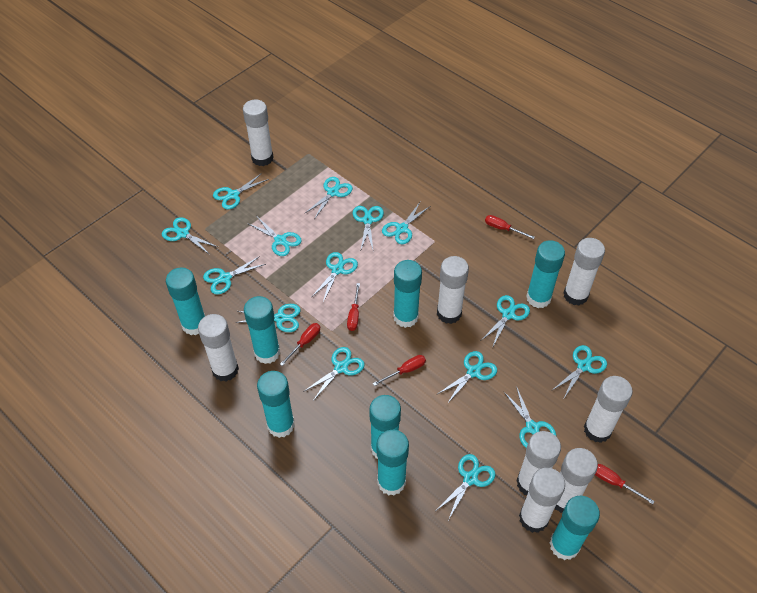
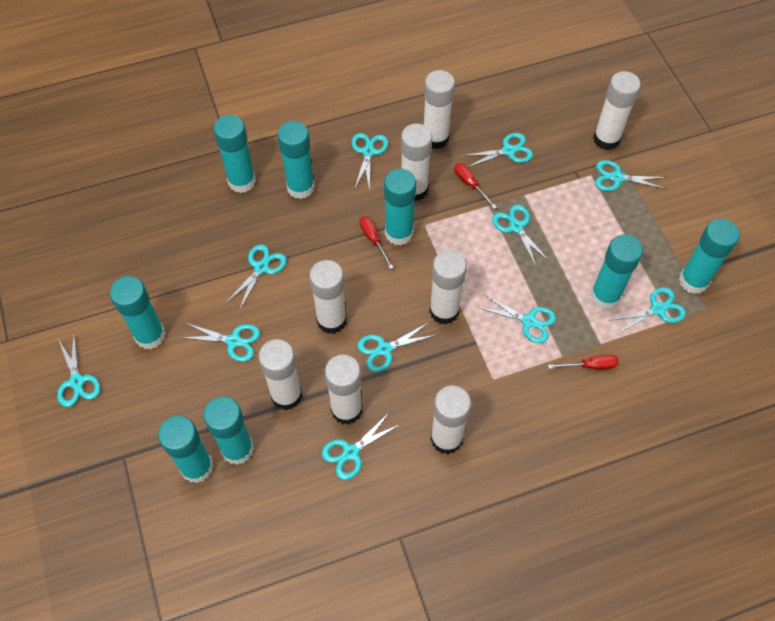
red screwdriver: [280,323,320,366] [347,283,360,331] [373,355,426,386] [485,215,535,239] [595,464,655,504] = 5 -> [359,216,394,269] [454,163,497,209] [548,355,619,370] = 3
turquoise scissors: [162,217,218,255] [203,256,266,294] [213,173,269,209] [235,304,301,332] [247,217,302,256] [303,347,365,401] [304,177,353,219] [312,252,358,302] [353,206,384,249] [382,202,430,244] [437,454,495,520] [438,351,497,404] [482,295,530,348] [503,386,556,448] [553,345,607,398] = 15 -> [57,336,101,407] [180,323,260,362] [226,244,286,309] [321,413,399,480] [351,133,388,192] [357,322,436,372] [461,133,533,168] [477,294,556,343] [492,205,550,266] [595,160,666,191] [609,287,686,335] = 11

